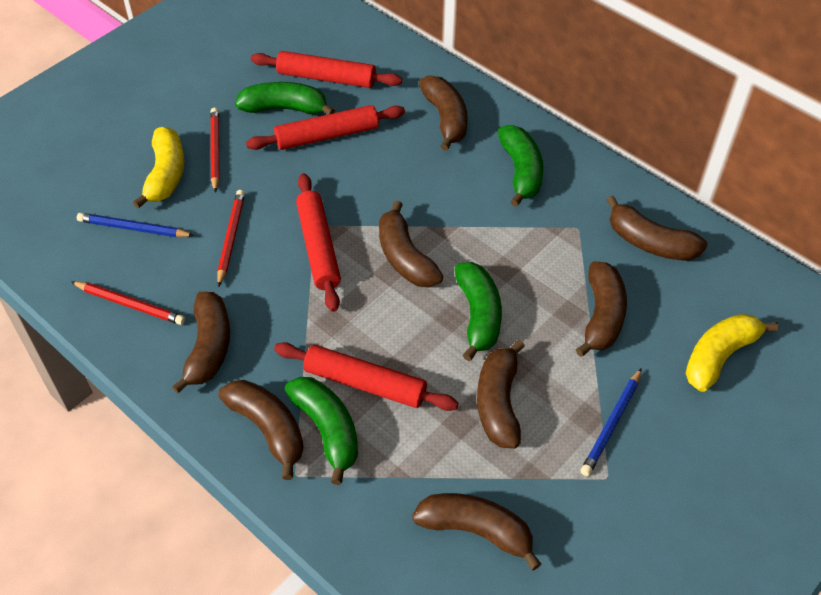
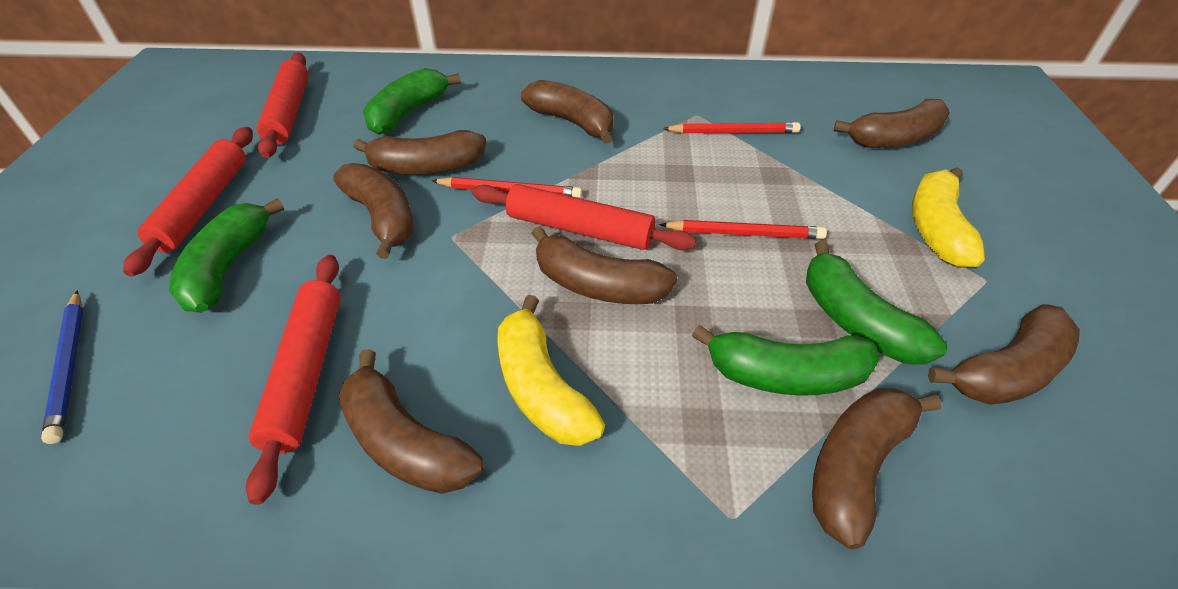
blue pencil: [77,213,195,237] [581,368,642,476] = 2 -> [41,291,83,444] = 1

